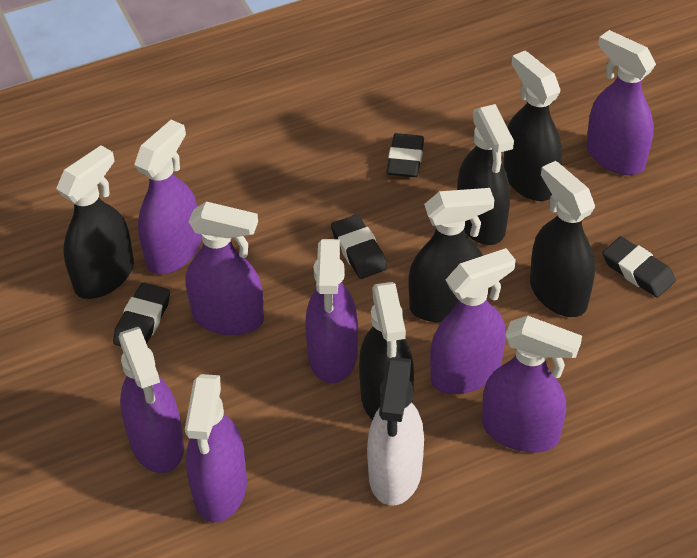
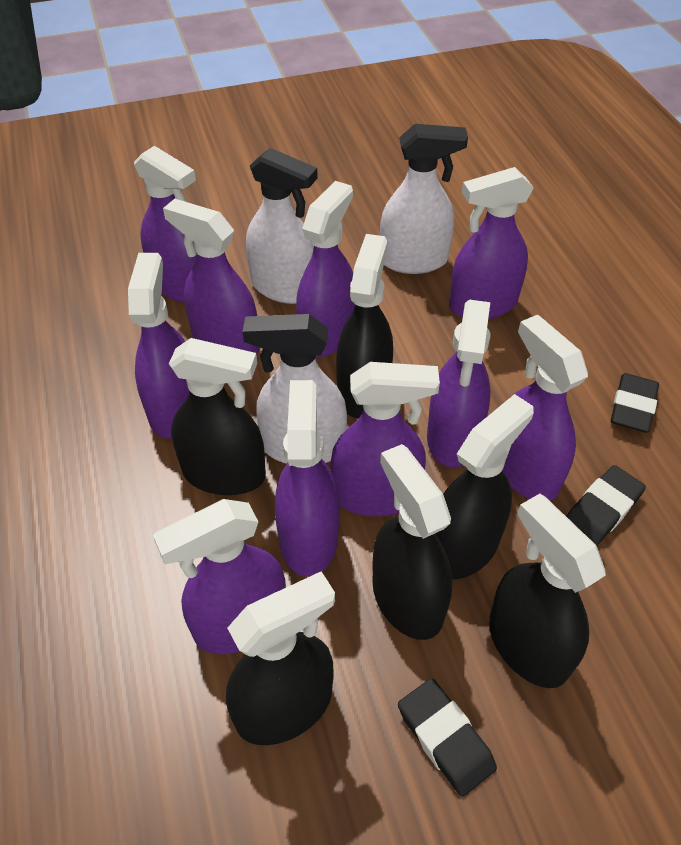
black eraser: [113,283,170,346] [331,215,387,279] [386,133,424,177] [602,236,676,298] = 4 -> [398,678,497,797] [566,465,646,546] [611,373,659,433] = 3
purple spray bottle: [118,327,184,473] [134,120,201,274] [185,201,264,335] [185,374,247,523] [305,239,358,383] [430,248,516,394] [482,316,582,453] [586,30,656,175] = 8 -> [128,253,190,439] [134,146,198,303] [153,499,286,655] [163,199,260,355] [275,380,339,577] [296,181,355,357] [330,362,440,516] [427,300,490,467] [449,167,534,319] [502,315,588,501] = 10
white spray bottle: [367,357,424,505] = 1 -> [242,314,347,464] [246,148,318,304] [380,124,468,274] = 3

